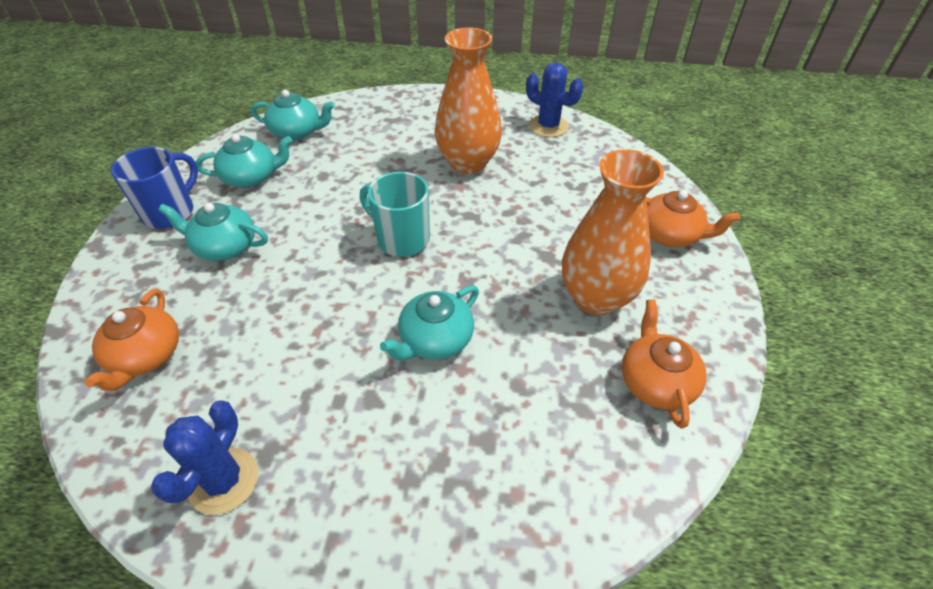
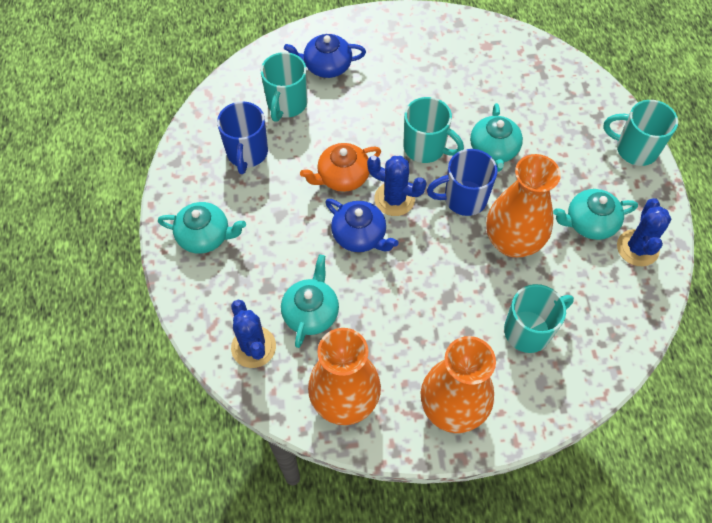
blue cactus: [151,401,258,515] [526,62,583,137] = 2 -> [231,300,276,368] [367,156,427,216] [617,198,671,266] = 3
blue mug: [111,147,198,229] = 1 -> [217,101,268,174] [427,149,498,216] = 2
blue teapot: none = 0 -> [284,34,366,78] [325,199,399,252] = 2
orange teapot: [84,289,179,391] [622,299,706,429] [646,190,740,247] = 3 -> [300,143,381,192] = 1
orange vase: [435,27,502,174] [562,149,664,315] = 2 -> [308,328,381,425] [421,336,496,433] [486,154,561,257] = 3
turquoise mug: [360,172,430,257] = 1 -> [261,52,308,122] [404,97,464,163] [504,284,574,353] [603,100,678,166] = 4

